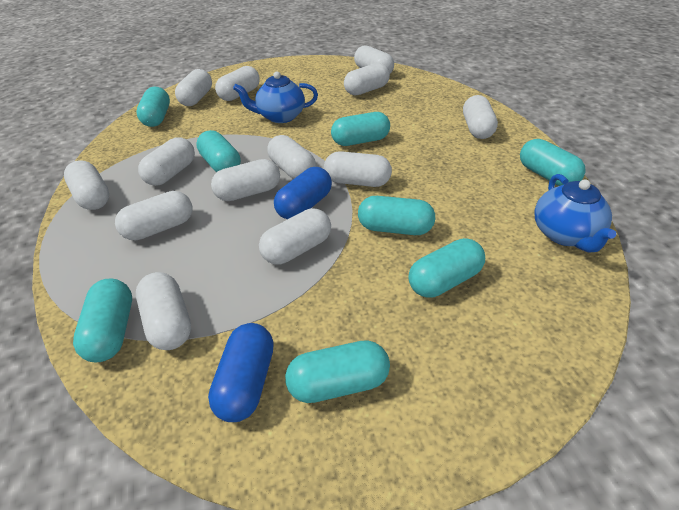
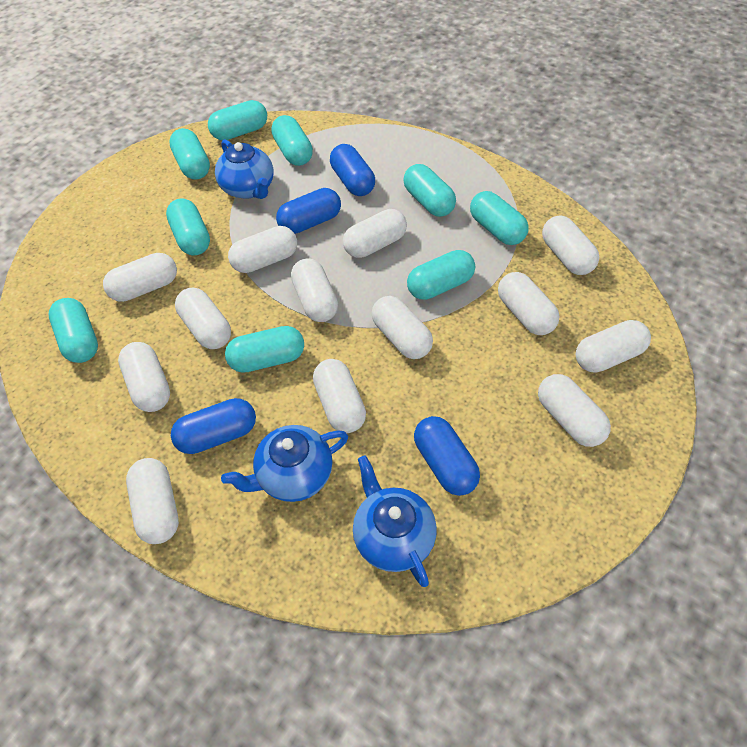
blue capsule: [208,323,274,422] [274,167,332,219] = 2 -> [171,398,256,454] [276,188,341,234] [330,144,375,196] [414,416,480,496] = 4
blue teapot: [233,71,318,123] [534,174,616,252] = 2 -> [215,139,274,199] [221,425,348,502] [353,455,437,587] = 3
turquoise capsule: [73,279,132,362] [136,87,170,127] [196,130,241,172] [285,340,390,403] [331,112,390,146] [358,196,435,235] [409,238,485,298] [520,139,586,186] = 8 -> [49,298,98,363] [166,198,210,255] [169,128,210,180] [208,100,267,140] [225,326,304,373] [271,115,313,166] [403,164,456,217] [407,250,475,300] [470,191,529,245] = 9

